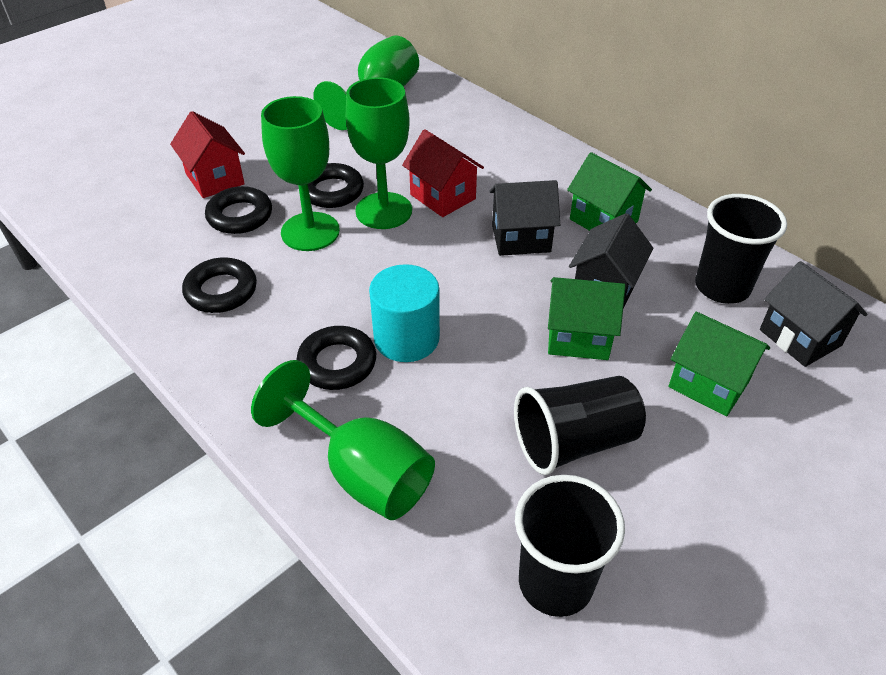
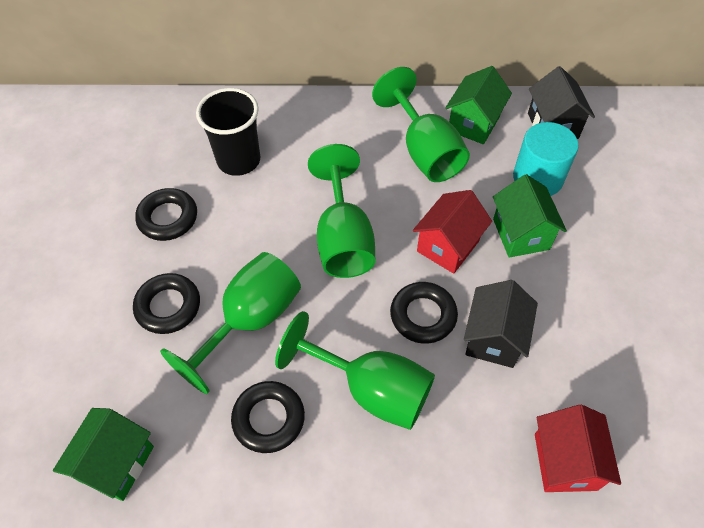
black cup: [514,376,646,475] [515,475,625,617] [695,194,787,304] = 3 -> [196,88,260,176] = 1
black house: [489,180,560,256] [569,213,653,308] [760,261,867,367] = 3 -> [464,280,538,368] [528,66,595,139] = 2

